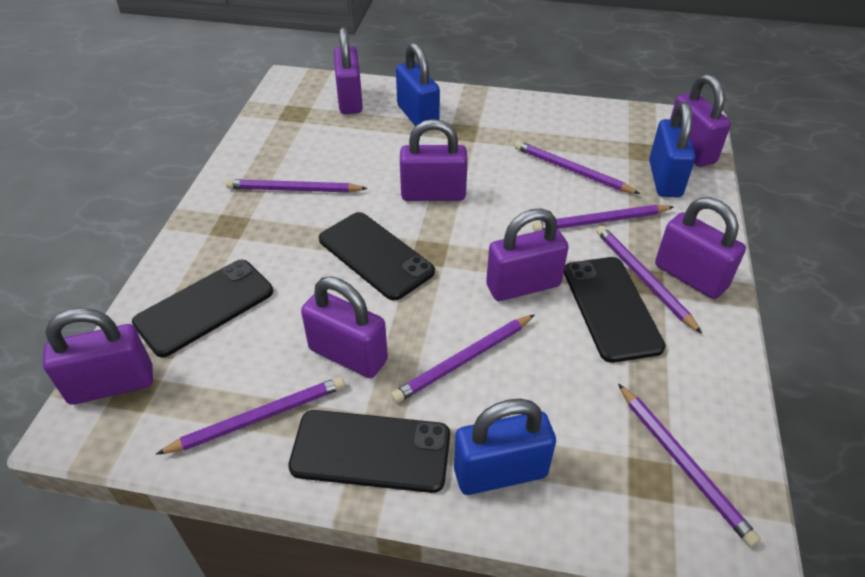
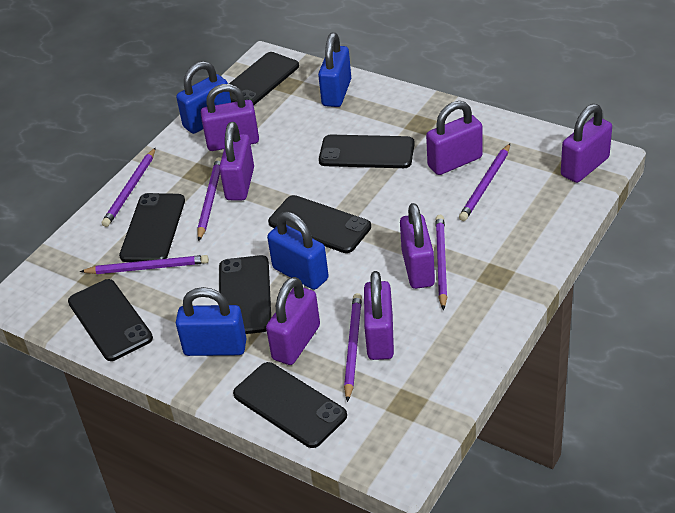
black phone: [132,260,273,357] [288,410,450,493] [319,212,435,301] [564,257,666,363] = 4 -> [68,279,153,361] [119,193,185,262] [219,255,271,334] [229,52,299,105] [233,362,347,448] [268,195,371,253] [319,135,415,168] = 7
blue padlock: [396,42,440,126] [454,398,556,495] [649,102,696,197] = 3 -> [176,61,231,134] [176,287,247,356] [267,212,329,290] [318,33,351,107] = 4
purple pencil: [156,377,345,454] [226,179,368,193] [391,314,535,403] [515,141,640,194] [533,205,674,232] [596,225,702,334] [618,384,761,547] = 7 -> [80,255,209,274] [102,147,156,227] [197,157,222,241] [344,293,362,402] [435,215,447,310] [459,143,510,221] = 6

